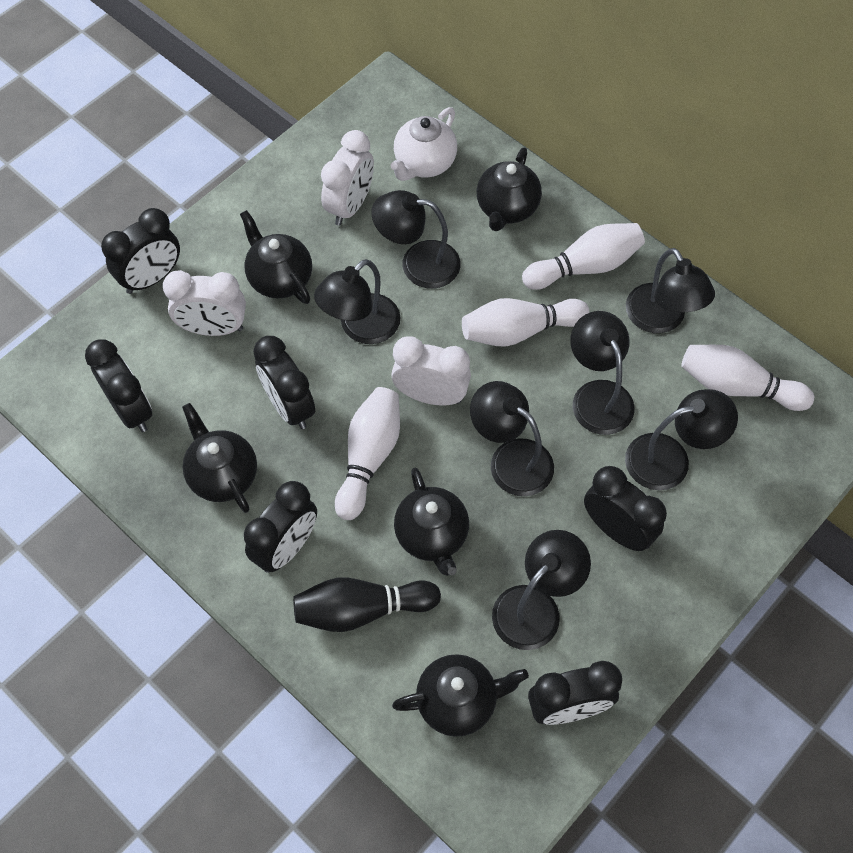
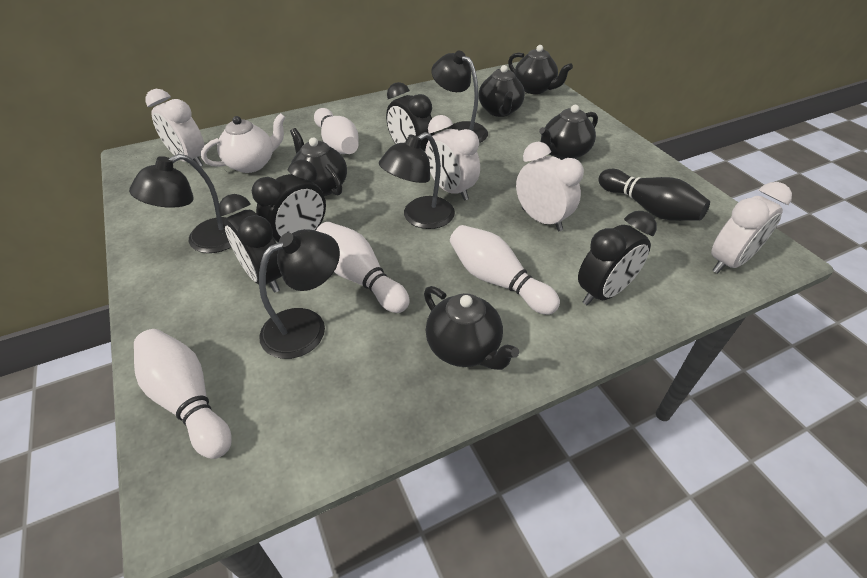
black clock: [85,339,152,432] [101,208,180,294] [244,481,317,573] [253,336,315,429] [528,661,622,725] [584,466,667,551] = 6 -> [219,194,282,293] [252,159,326,243] [386,82,435,151] [578,211,657,306] = 4
black lamp: [314,259,400,344] [371,190,461,289] [470,381,554,496] [492,530,591,650] [570,311,634,435] [625,389,738,490] [626,248,715,333] = 7 -> [129,154,231,253] [259,229,340,359] [379,132,455,229] [431,51,488,143] = 4
white clock: [163,270,246,336] [321,130,374,226] [391,336,471,406] = 3 -> [146,89,205,167] [425,115,480,201] [516,142,584,231] [711,182,792,274] = 4

